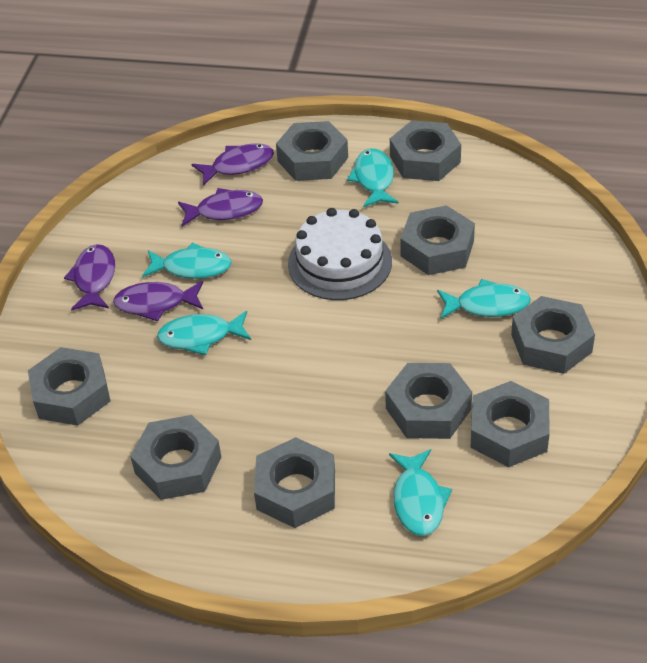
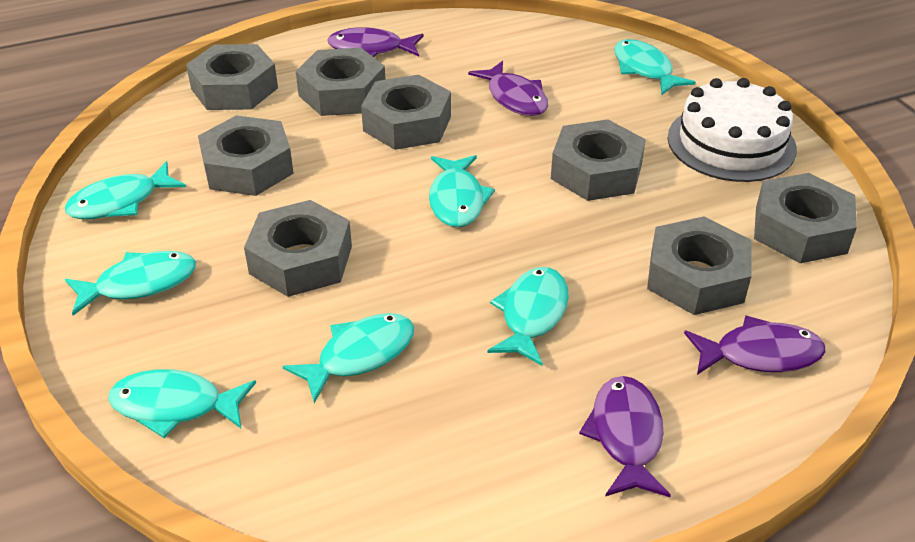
grey nut: [28,347,111,426] [130,415,222,500] [254,437,335,528] [276,121,348,181] [385,363,472,439] [390,120,461,181] [400,205,475,275] [471,381,550,467] [511,296,595,374] = 9 -> [186,44,278,110] [198,115,294,196] [244,200,352,297] [296,48,385,116] [361,75,451,150] [551,119,646,201] [647,216,752,315] [754,173,857,263] = 8
turquoise fish: [142,243,232,279] [157,311,251,355] [347,148,398,207] [389,449,452,536] [437,279,531,319] = 5 -> [65,161,186,219] [65,251,196,316] [108,369,256,438] [283,313,414,403] [429,155,495,227] [488,267,569,366] [614,39,696,95] = 7

